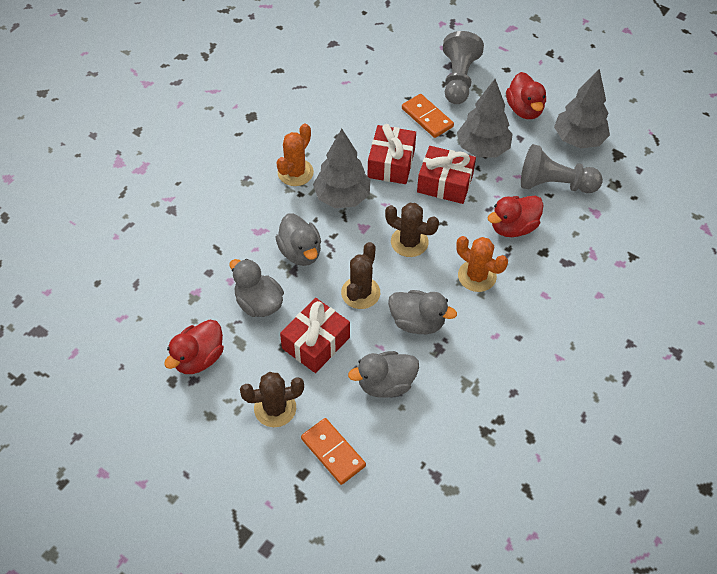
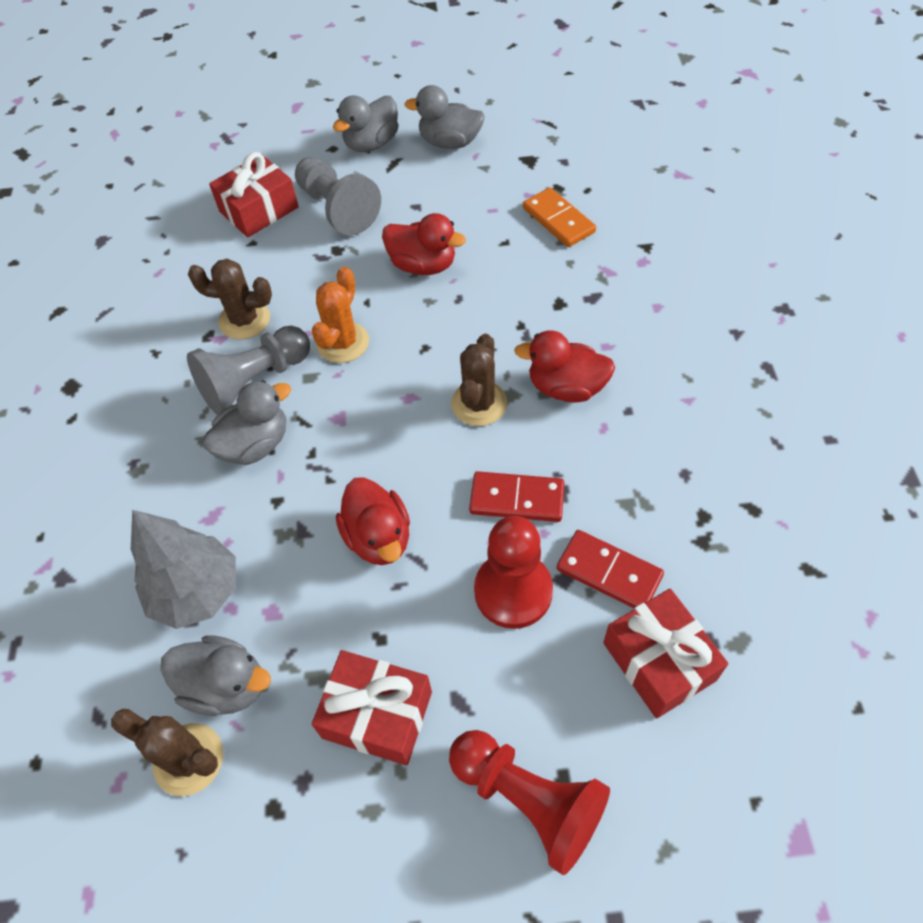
grey tree: [313,129,370,208] [457,79,513,158] [554,69,610,149] = 3 -> [131,510,236,629] = 1
orange cactus: [276,124,314,186] [456,236,508,292] = 2 -> [312,266,369,363] = 1
orange domino: [301,418,366,485] [402,94,454,138] = 2 -> [523,187,596,247] = 1
red domino: none = 0 -> [469,471,565,522] [557,530,664,608] = 2
red pawn: none = 0 -> [449,730,610,875] [474,516,553,629] = 2

